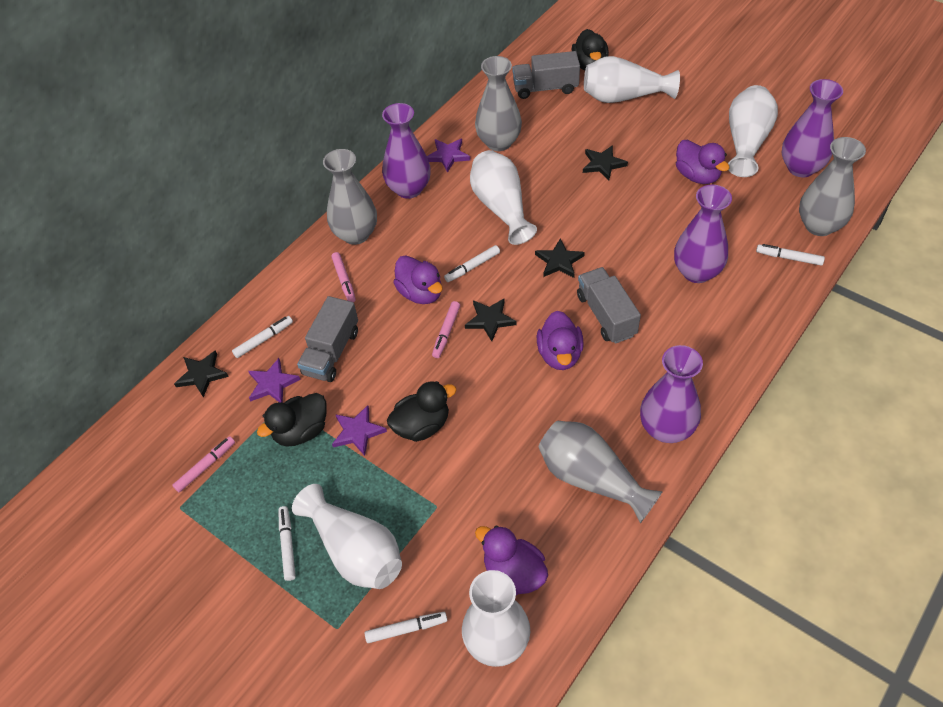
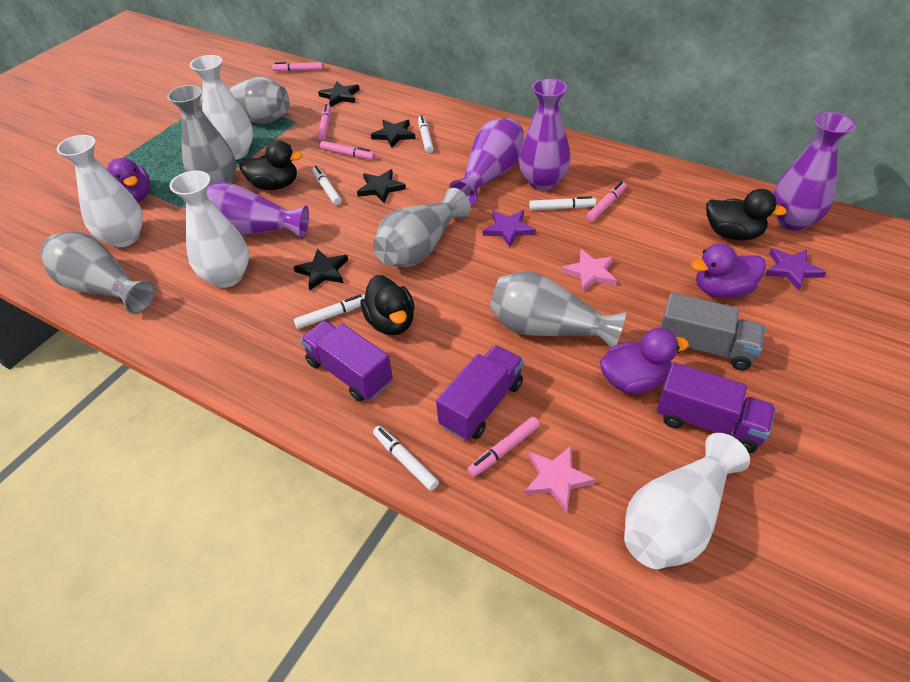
grey truck: [297,296,358,382] [512,51,580,99] [577,267,641,344] = 3 -> [661,293,765,370] = 1
grey vase: [323,149,377,245] [475,56,522,151] [539,421,663,523] [799,137,866,236] = 4 -> [40,232,155,314] [167,85,237,185] [199,77,290,124] [373,188,471,267] [490,271,626,348] = 5
pink marker: [172,436,235,492] [331,252,356,302] [432,301,460,358] = 3 -> [272,62,323,72] [318,104,331,141] [320,141,375,160] [467,417,540,477] [586,181,626,222] = 5
pink star: none = 0 -> [525,446,596,513] [561,249,617,292] = 2
purple duck: [393,256,442,304] [475,525,548,595] [537,311,584,370] [676,140,730,184] = 4 -> [107,158,150,202] [600,328,689,394] [691,243,766,298] = 3
purple star: [248,358,301,403] [332,405,387,456] [427,139,470,173] = 3 -> [483,210,536,247] [765,248,826,290] = 2
purple truck: none = 0 -> [300,320,393,402] [436,345,524,441] [657,362,775,453] = 3
white vase: [292,484,402,589] [462,570,530,667] [470,150,537,245] [584,56,680,103] [728,85,778,177] = 5 -> [57,135,143,247] [169,171,249,288] [190,55,253,160] [624,433,750,569] = 4

